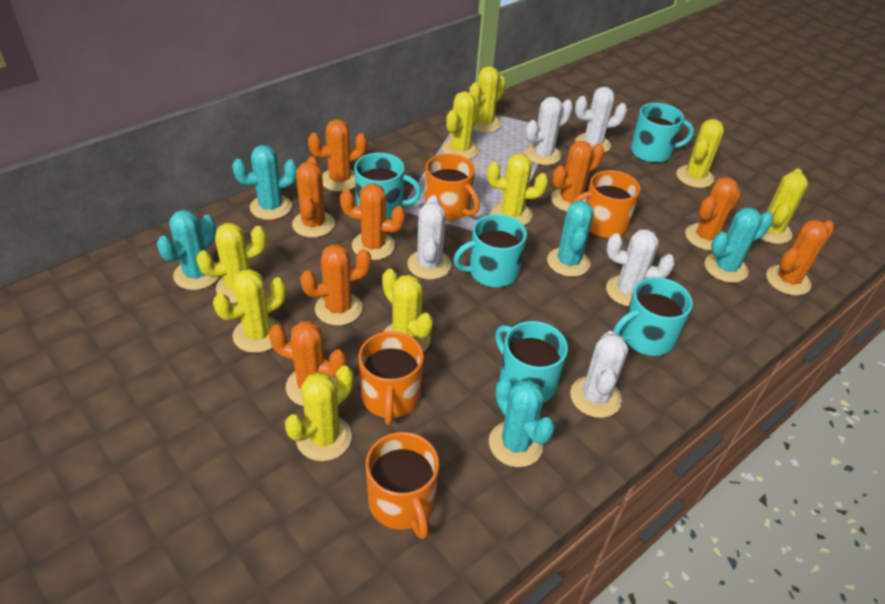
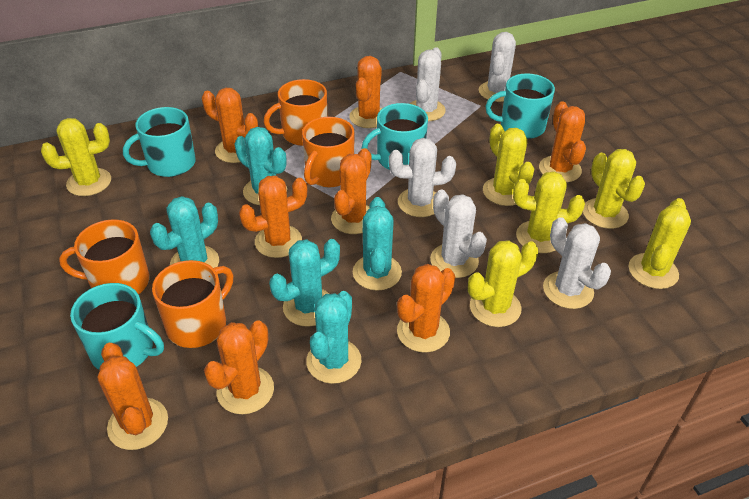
turquoise mug: [354,153,422,219] [453,214,527,287] [495,321,568,403] [614,277,693,356] [631,103,694,163] = 5 -> [70,283,164,370] [123,107,196,177] [361,103,428,170] [486,73,555,139] = 4
yellow cactus: [196,223,267,303] [213,269,286,353] [285,365,353,461] [382,269,433,352] [442,91,480,160] [469,66,506,133] [487,154,548,225] [676,119,724,188] [760,169,808,244] = 9 -> [41,118,111,196] [468,240,538,327] [483,124,534,206] [513,171,585,253] [583,149,645,229] [628,198,691,289] = 6

